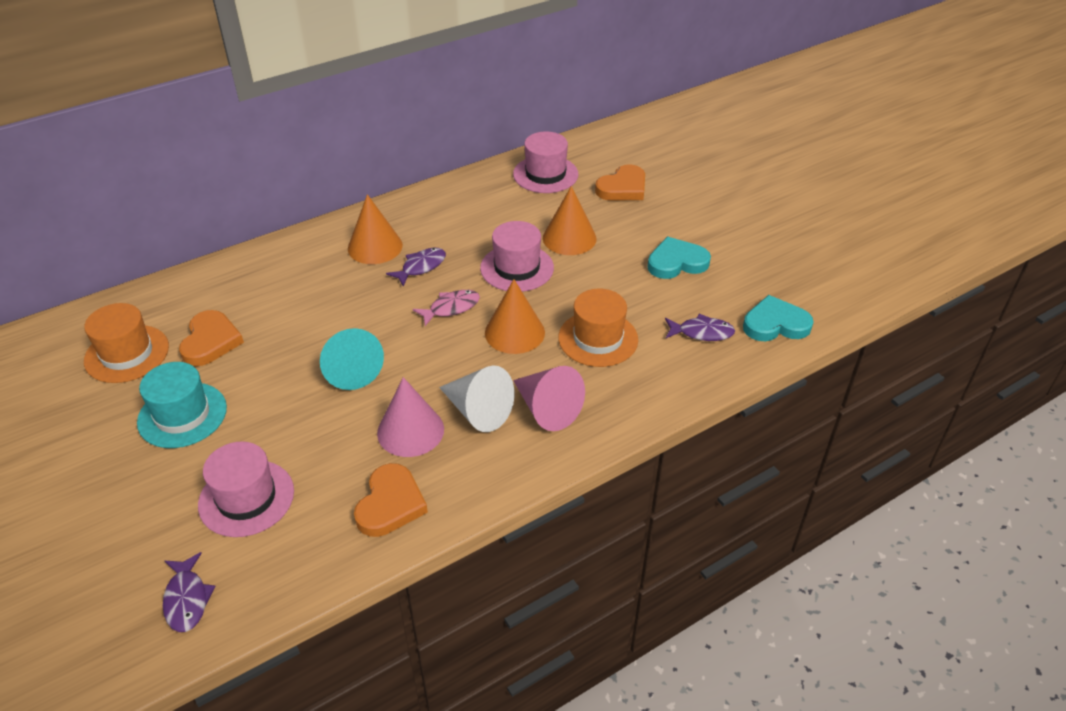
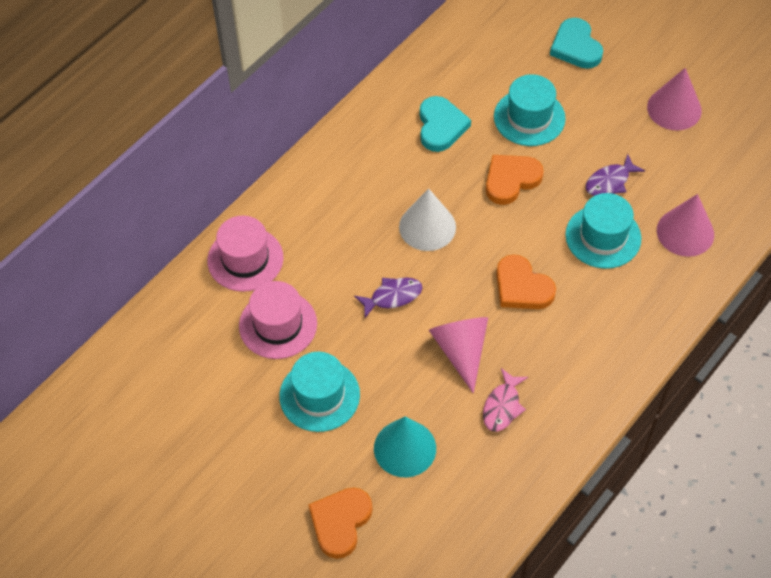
orange cone: [348,194,403,264] [485,279,545,354] [543,186,596,255] = 3 -> none = 0
orange hat: [84,303,169,383] [558,289,638,367] = 2 -> none = 0
pink cone: [377,377,444,457] [513,366,585,431] = 2 -> [429,317,488,393] [647,68,702,131] [657,194,714,257] = 3
pink hat: [198,441,294,537] [480,221,554,292] [513,132,578,193] = 3 -> [207,216,283,292] [239,281,317,359] = 2
purple fish: [163,552,216,632] [386,248,446,286] [665,314,735,341] = 3 -> [354,278,422,318] [586,154,645,196] = 2
turquoise hat: [137,362,227,448] = 1 -> [279,352,360,432] [494,74,566,146] [565,193,642,269] = 3

